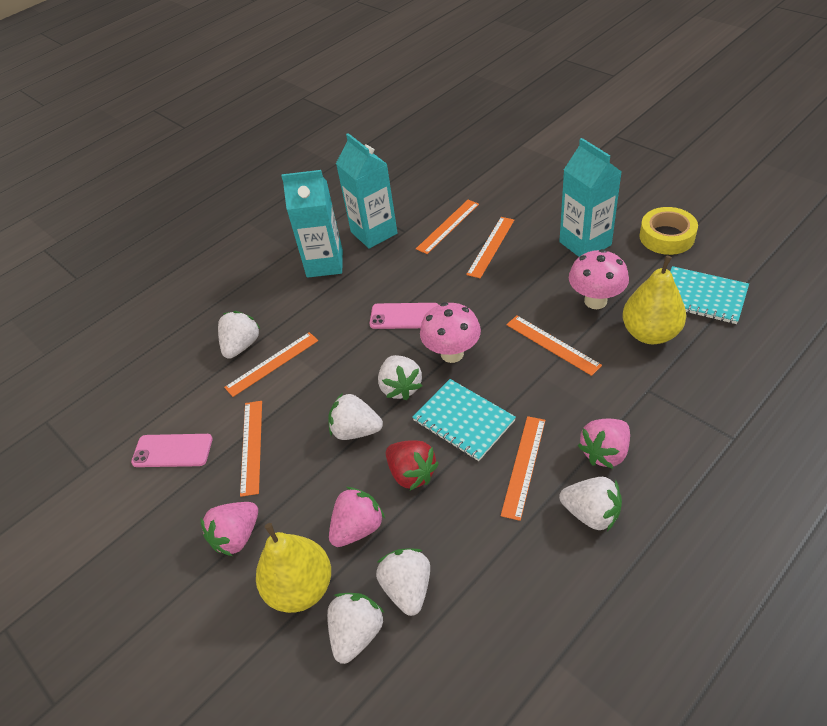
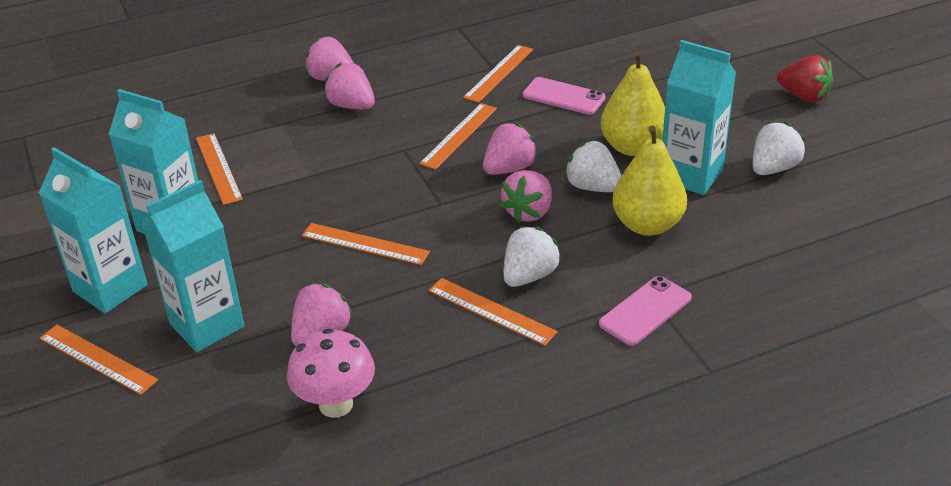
pink mushroom: [420,302,481,363] [569,249,629,309] = 2 -> [287,328,375,418] = 1
pink strawberry: [200,502,258,556] [329,487,385,547] [577,419,630,469] = 3 -> [291,283,353,346] [305,37,354,81] [324,63,375,109] [483,123,538,175] [500,170,552,223] = 5
turquoise carton: [281,170,343,278] [336,133,397,249] [559,138,621,257] = 3 -> [39,147,148,313] [109,89,198,234] [142,180,245,352] [662,40,736,195] = 4
turquoise notebook: [412,379,516,461] [670,266,749,324] = 2 -> none = 0
white strawberry: [218,311,261,359] [327,593,384,664] [329,393,383,440] [376,548,430,616] [378,355,422,401] [559,477,622,531] = 6 -> [503,226,561,287] [564,140,622,192] [753,122,805,175] = 3
yellow tape: [639,207,698,255] = 1 -> none = 0

